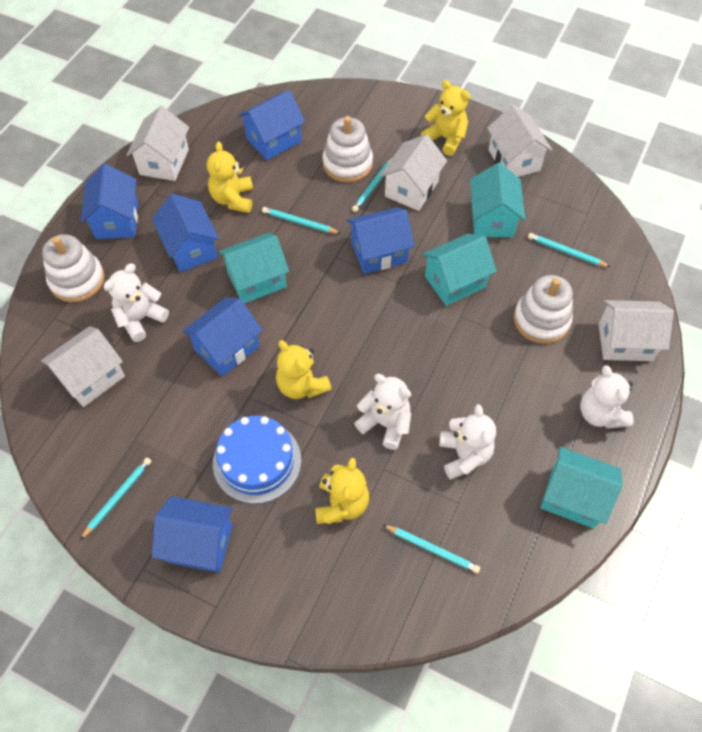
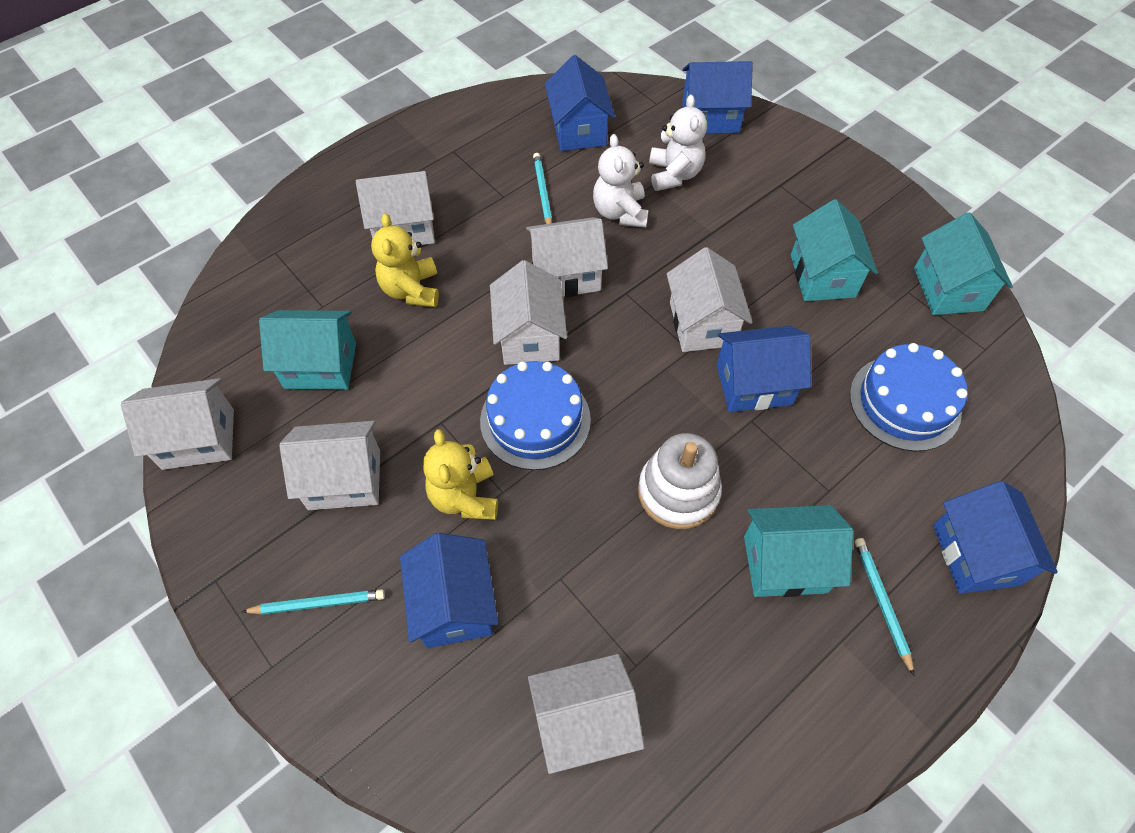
blue cake: [213,416,301,504] = 1 -> [480,361,591,470] [850,343,968,451] = 2
blue house: [81,164,138,239] [152,194,219,272] [152,496,233,573] [182,297,263,377] [238,90,305,160] [347,207,414,274] = 6 -> [400,533,498,648] [545,55,615,151] [682,61,753,134] [717,326,811,412] [933,481,1058,594] = 5
turquoise pencil: [80,458,152,540] [262,207,340,234] [352,157,393,212] [383,525,480,573] [528,233,610,267] = 5 -> [241,589,385,615] [533,153,552,224] [855,538,914,676] = 3
white house: [41,326,125,407] [127,106,189,181] [380,134,447,211] [487,105,552,177] [598,300,674,361] = 5 -> [121,378,234,470] [279,421,380,510] [356,171,435,245] [490,260,567,365] [526,217,608,297] [528,654,644,774] [667,247,753,352] = 7
white stacking toy: [42,234,105,302] [323,116,373,183] [514,275,573,344] = 3 -> [638,433,722,529] = 1
white teddy bear: [104,263,169,342] [354,374,411,450] [439,404,496,480] [580,365,633,429] = 4 -> [593,134,649,228] [649,95,707,191] = 2
yellow teddy bear: [207,141,253,213] [276,340,332,399] [315,458,369,524] [421,80,470,156] = 4 -> [371,213,439,307] [423,429,498,520] = 2

